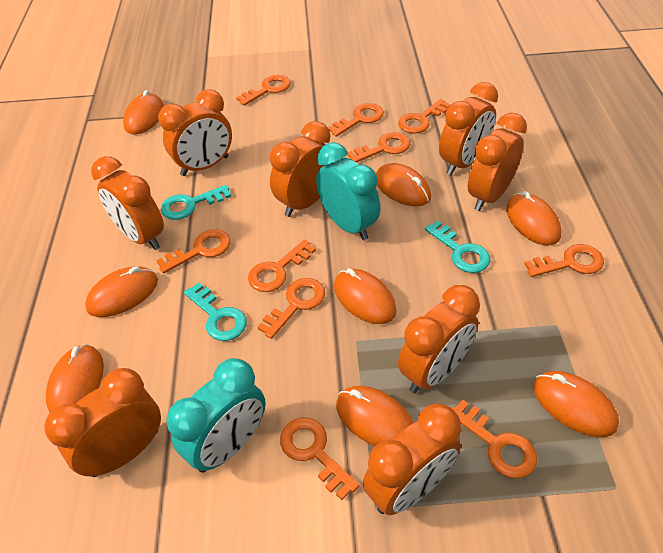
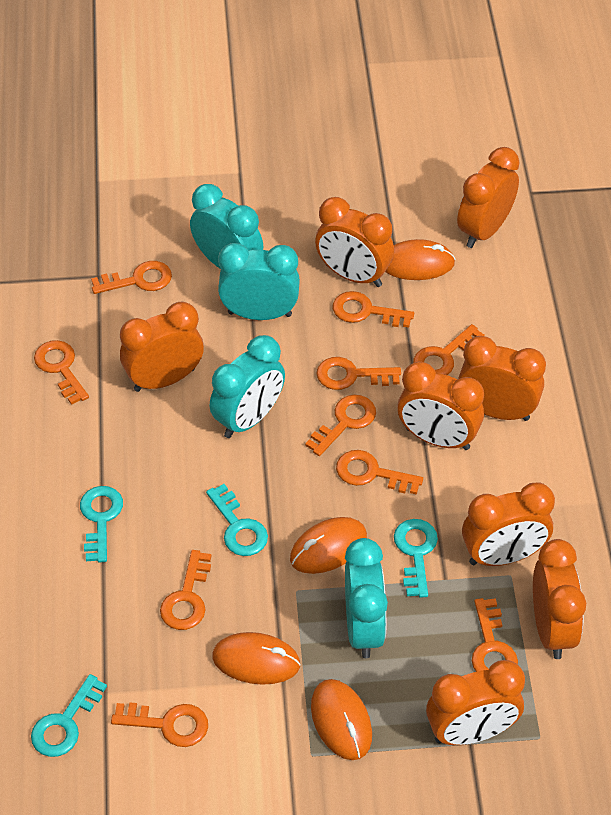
orange mouse: [46,344,104,413] [85,267,158,317] [123,90,164,134] [334,268,396,324] [336,386,413,446] [376,163,431,206] [506,191,562,246] [533,371,619,437] = 8 -> [212,632,301,685] [290,517,367,574] [311,679,372,760] [385,239,455,280] = 4
turquoise clock: [166,358,266,473] [316,142,381,241] = 2 -> [190,184,263,269] [210,335,285,438] [218,243,300,320] [345,538,388,658] = 4
turquoise key: [161,185,231,220] [184,283,247,341] [425,221,491,273] = 3 -> [31,674,107,757] [80,486,123,563] [206,484,268,556] [394,519,438,598] = 4

